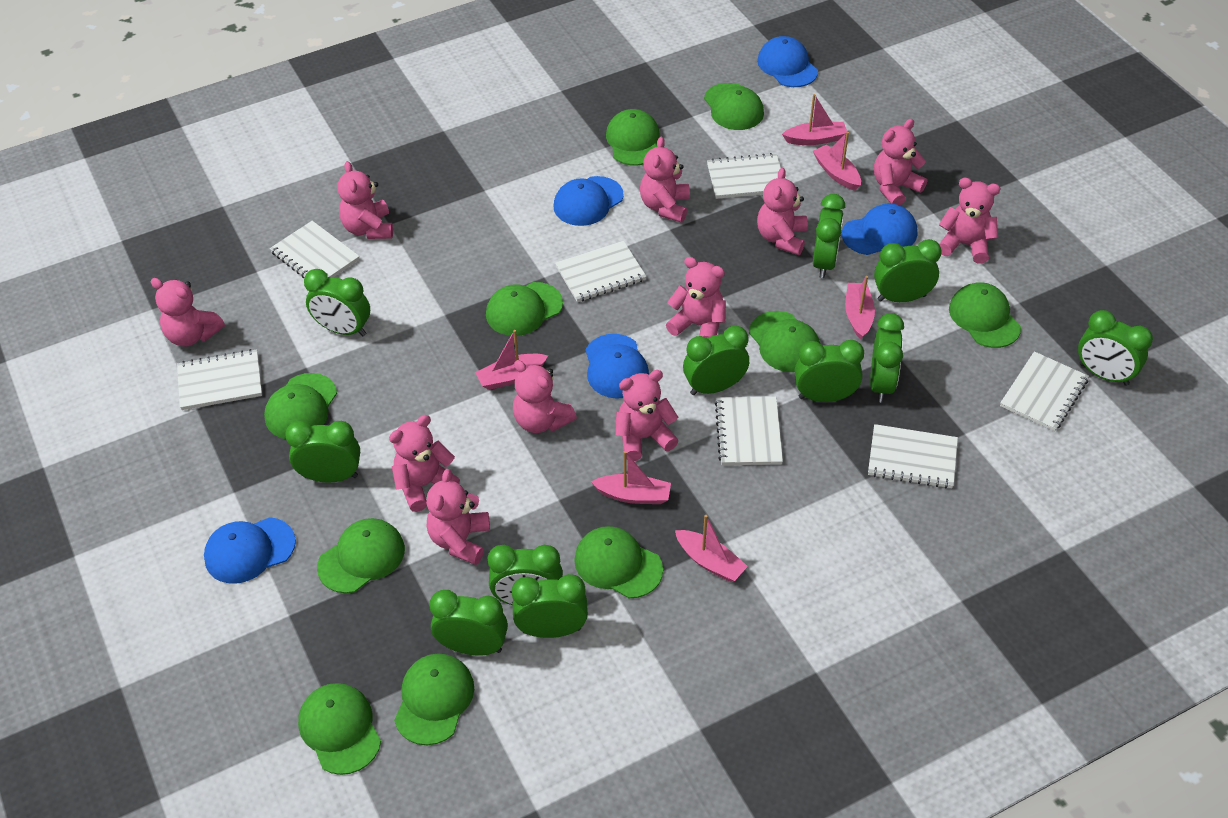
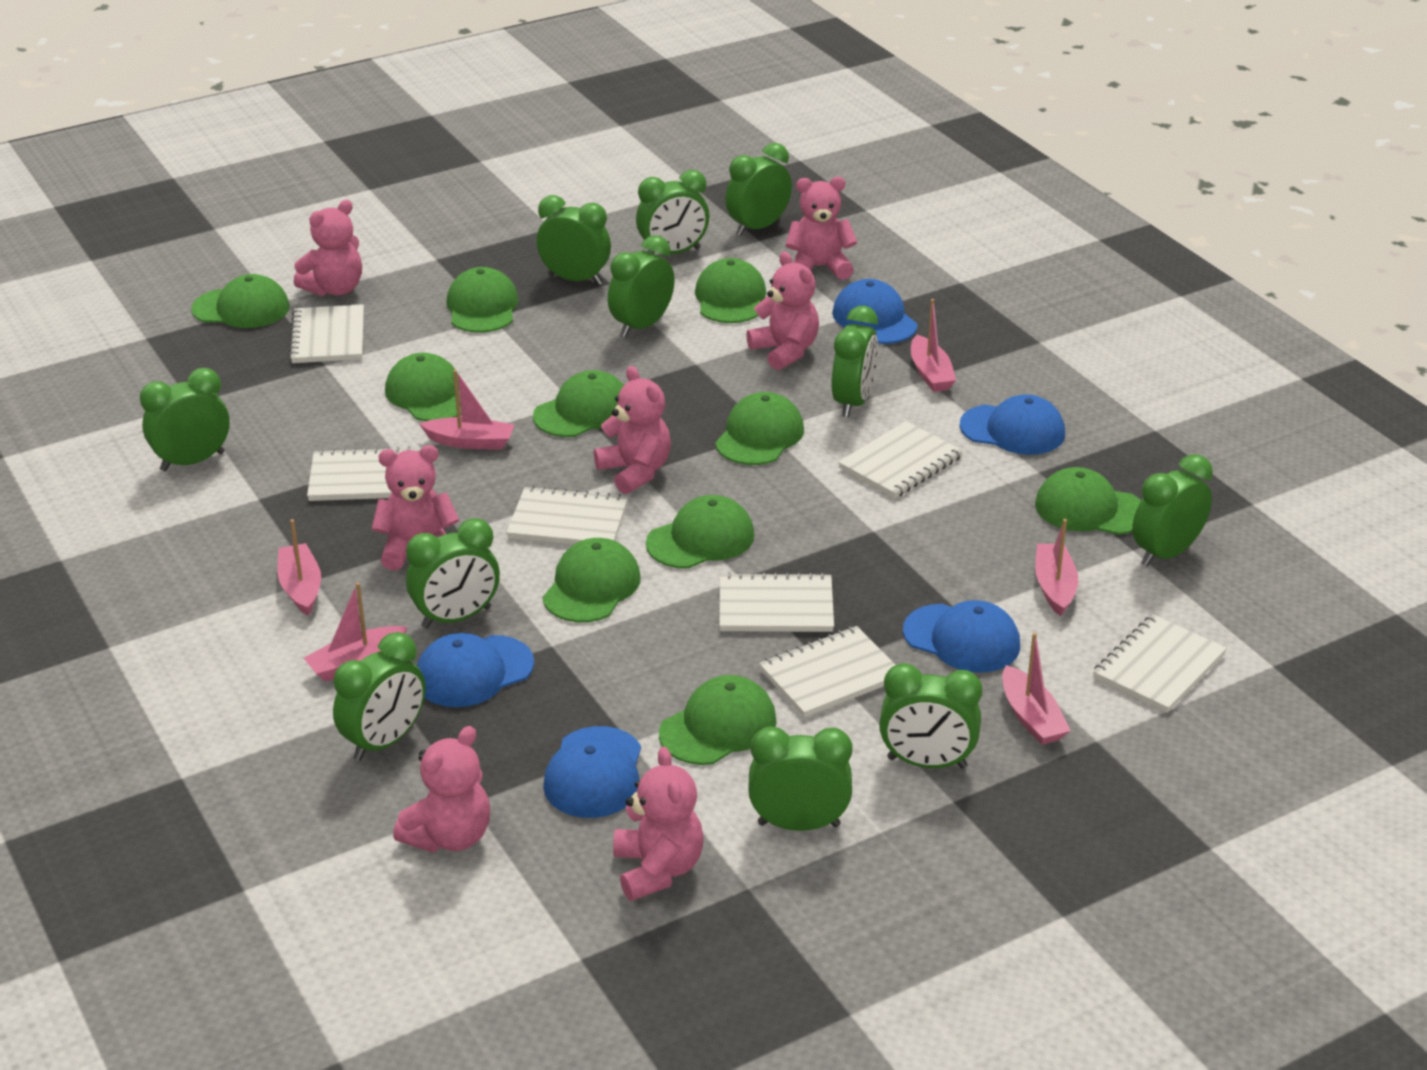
pink teddy bear: [150,278,225,346] [338,161,393,239] [389,415,460,512] [426,469,490,565] [513,360,577,433] [615,370,678,461] [640,137,690,223] [666,257,726,338] [757,168,808,255] [874,119,927,206] [939,177,1001,264] = 11 -> [294,200,362,296] [372,445,459,570] [393,726,490,853] [594,366,671,494] [613,747,704,901] [746,251,819,370] [785,177,857,280] = 7

